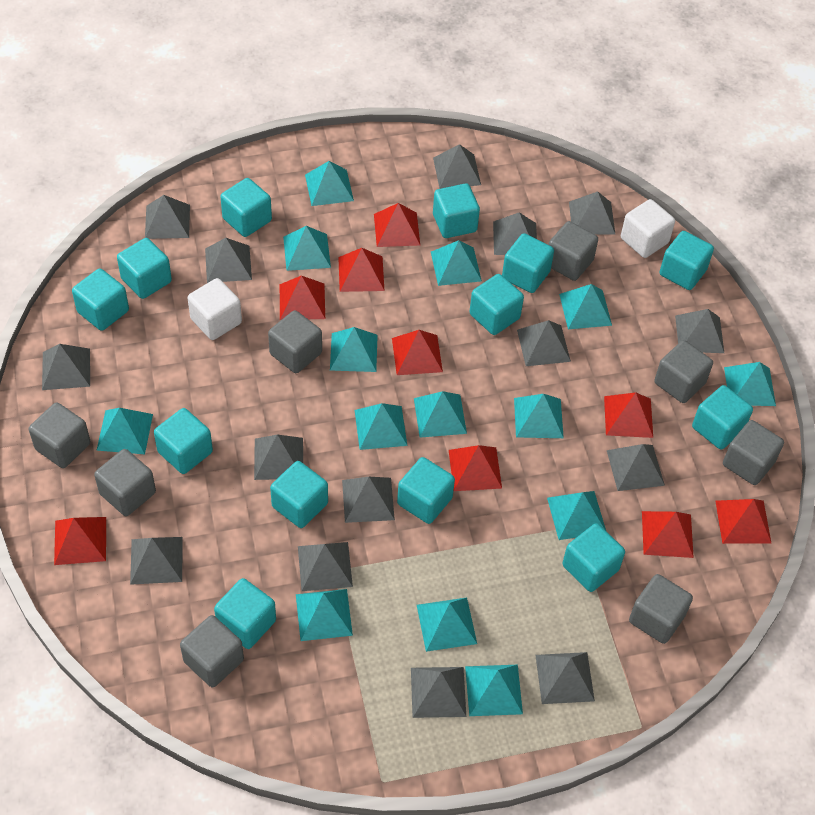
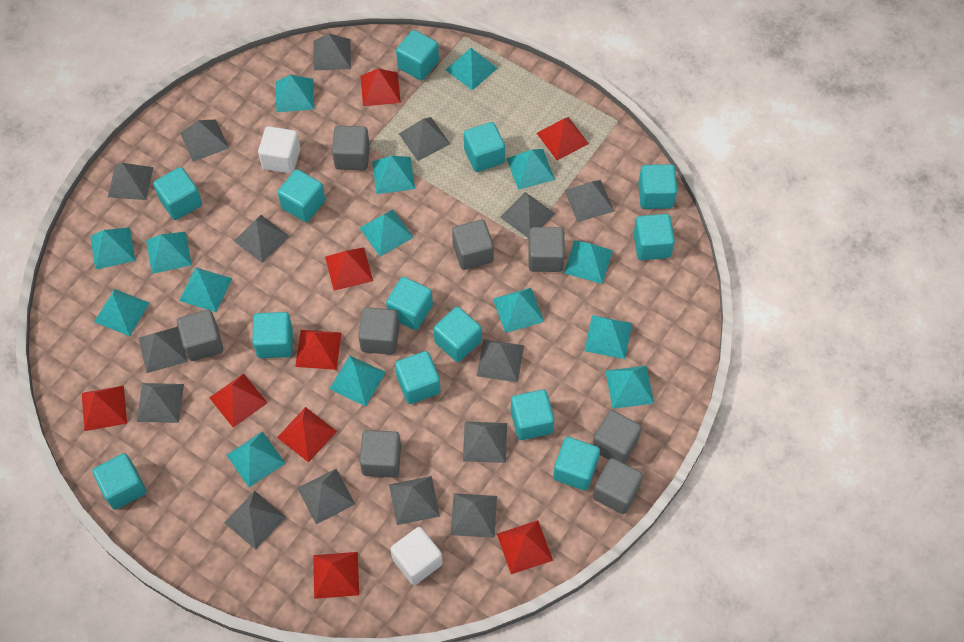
turquoise pyramid: [96,408,153,454] [283,226,331,271] [296,589,353,641] [305,161,354,206] [330,327,378,372] [355,403,407,450] [414,391,467,438] [417,598,477,652] [431,240,482,286] [465,665,523,716] [514,394,564,438] [547,491,606,540] [559,284,612,329] [724,362,776,406] = 14 -> [90,227,135,270] [94,289,150,336] [146,232,192,274] [179,267,232,312] [227,431,286,487] [276,75,314,112] [329,355,386,406] [360,209,414,256] [372,156,415,194] [446,48,497,91] [493,288,544,333] [506,149,555,190] [564,240,613,284] [584,315,632,359] [605,366,654,409] = 15

